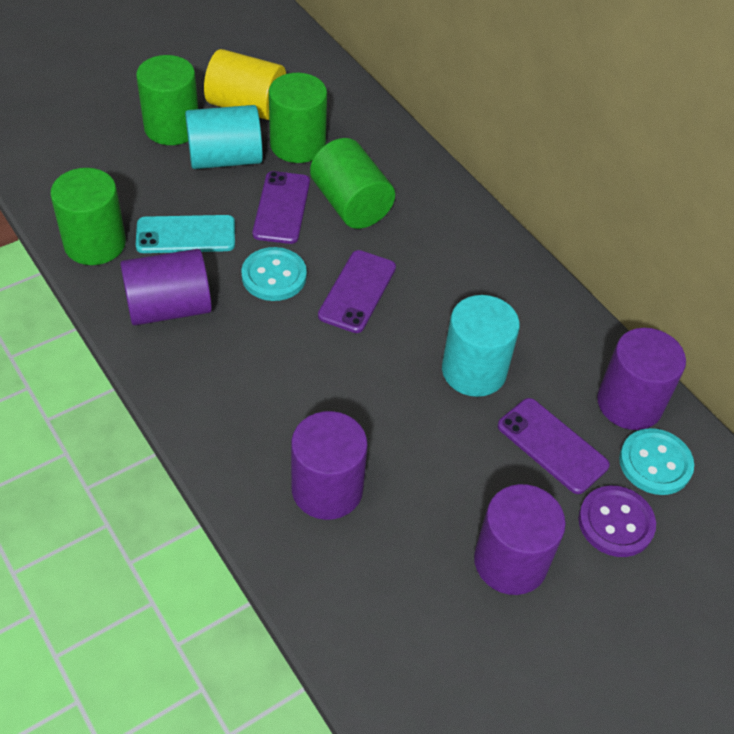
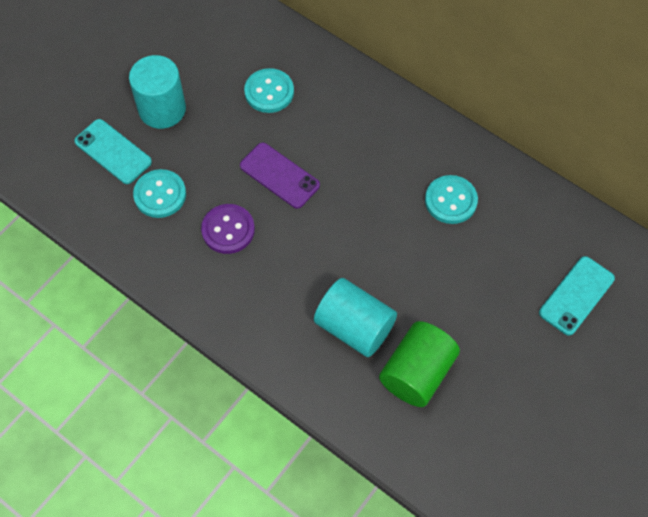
green cylinder: [50,168,126,265] [136,55,198,145] [269,73,327,163] [310,138,395,229] = 4 -> [379,321,460,407] = 1
purple cylinder: [120,249,212,325] [291,411,368,520] [474,484,566,595] [597,328,686,430] = 4 -> none = 0
purple phone: [253,171,310,244] [318,250,396,333] [498,398,610,494] = 3 -> [240,143,320,209] = 1
turquoise button: [241,247,307,301] [619,428,694,495] = 2 -> [133,169,186,218] [244,68,294,113] [425,175,478,224] = 3
turquoise phone: [136,215,235,253] = 1 -> [74,119,152,184] [539,256,615,336] = 2
yellow cylinder: [204,49,286,120] = 1 -> none = 0

